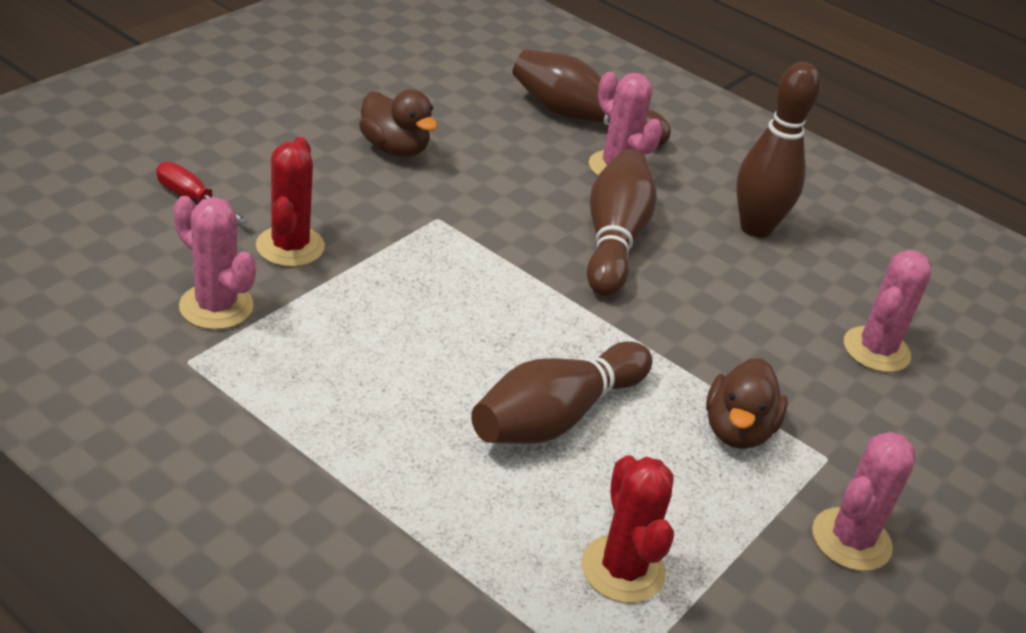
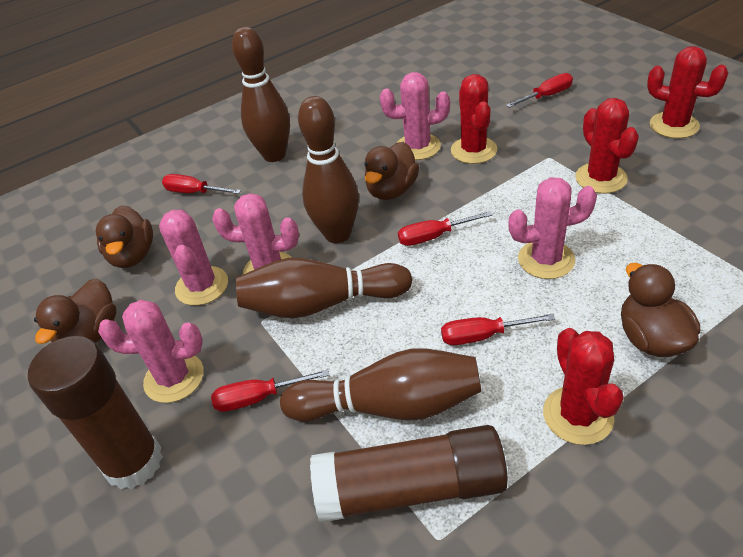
brown duck: [359,89,437,157] [706,358,788,449] = 2 -> [34,278,117,344] [96,205,153,268] [365,142,419,200] [621,263,700,357] = 4
brown glue stick: none = 0 -> [28,336,163,489] [310,425,508,523] = 2
pink cactus: [173,196,256,330] [589,72,663,176] [812,432,916,571] [844,250,931,372] = 4 -> [98,300,204,403] [159,210,228,306] [212,193,299,274] [380,72,450,160] [508,177,597,279] = 5
red cactus: [256,137,325,267] [581,455,674,603] = 2 -> [451,74,497,164] [543,328,624,445] [575,98,639,194] [647,46,728,138] = 4
red screwdriver: [156,162,249,224] = 1 -> [162,174,241,194] [211,369,329,412] [398,211,493,246] [441,314,555,345] [506,73,573,108] = 5

